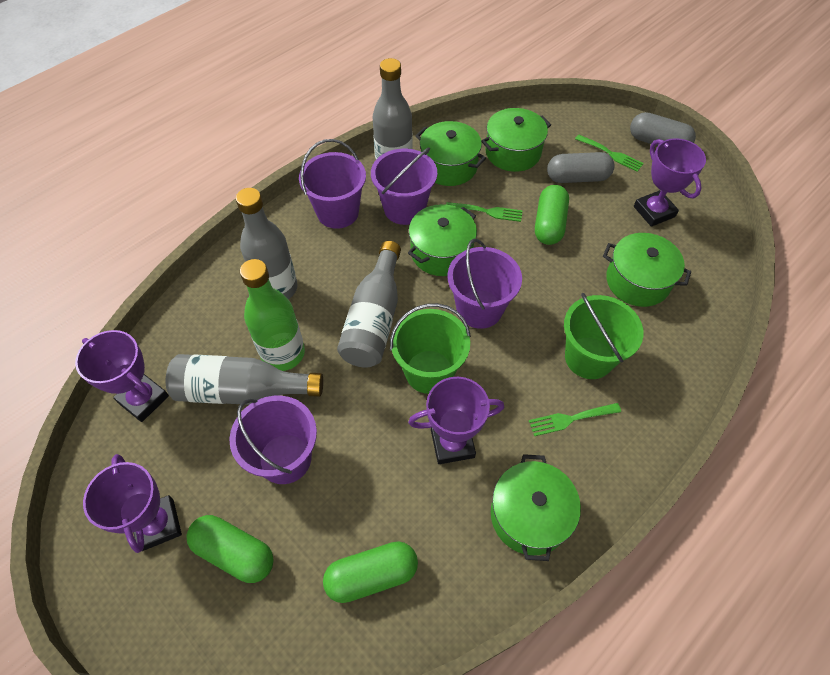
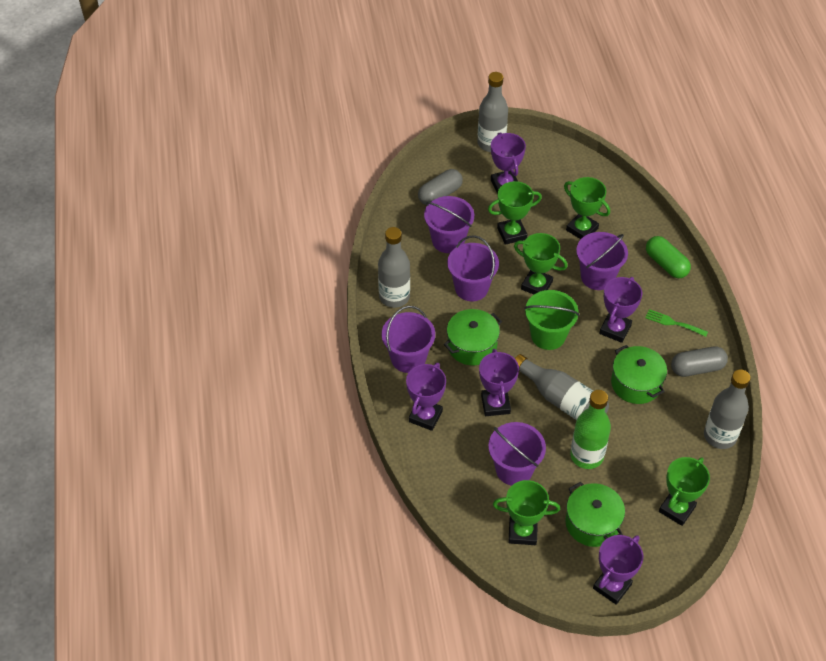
green bucket: [390,303,471,394] [564,293,644,379] = 2 -> [524,290,579,350] = 1
green capsule: [187,515,274,583] [323,541,418,603] [535,185,569,245] = 3 -> [646,236,691,278] = 1
green fork: [446,202,523,222] [529,403,621,436] [575,134,644,172] = 3 -> [645,309,708,337] = 1
green pot: [408,204,477,276] [416,121,486,186] [481,108,551,172] [491,454,581,561] [603,233,691,307] = 5 -> [444,309,502,365] [565,482,625,547] [611,345,667,404] = 3
green trophy: none = 0 -> [488,181,542,245] [493,480,560,545] [514,233,568,295] [564,177,610,239] [659,457,710,526] = 5
purple bucket: [229,396,317,484] [299,139,366,229] [371,147,437,225] [447,239,522,329] = 4 -> [382,306,435,373] [424,196,474,253] [447,235,499,301] [488,422,546,486] [576,232,628,290] = 5
purple trophy: [75,330,169,422] [83,454,182,553] [408,377,504,464] [634,138,706,227] = 4 -> [406,363,446,431] [479,349,519,416] [491,132,526,194] [593,535,643,605] [599,277,642,343] = 5

